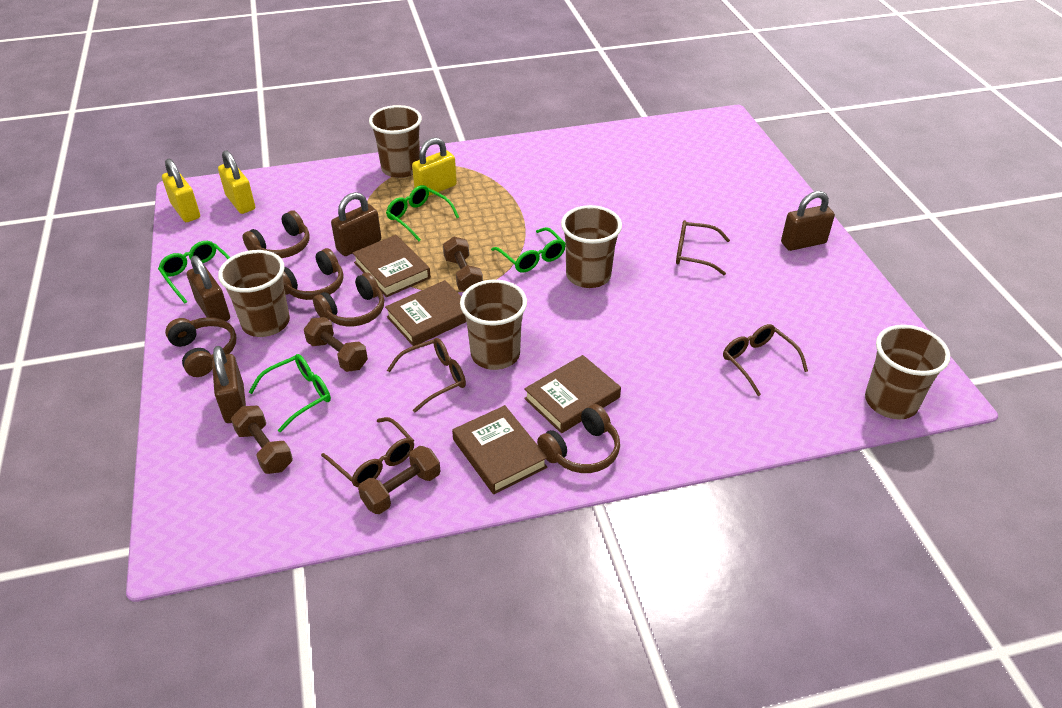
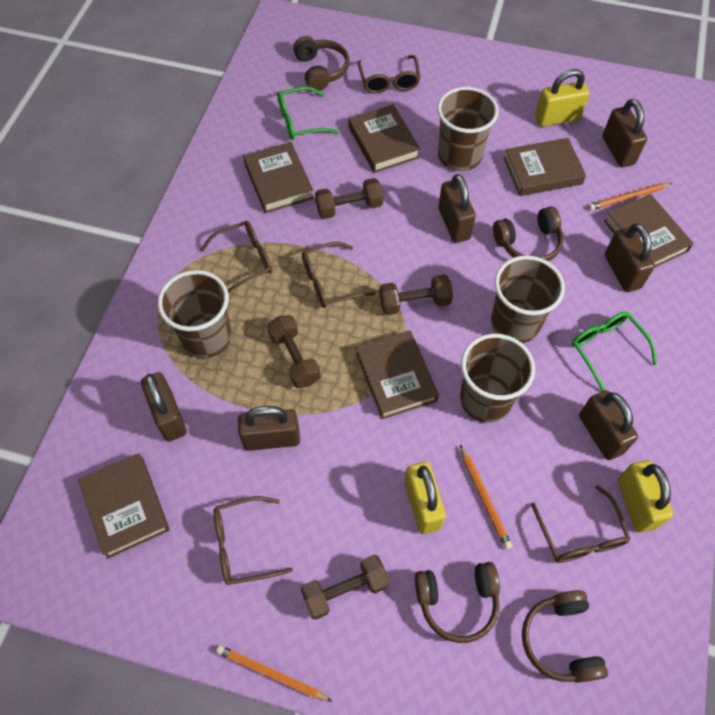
brown book: [353,235,431,297] [385,280,466,346] [452,405,548,494] [524,355,621,433] = 4 -> [78,453,170,558] [243,142,314,213] [348,104,420,173] [356,330,439,419] [504,138,586,196] [604,194,694,267] = 6
brown cup: [218,250,290,337] [369,105,422,178] [460,280,527,370] [561,205,622,288] [865,325,950,419] = 5 -> [158,270,232,358] [437,87,499,171] [460,334,535,422] [491,255,565,343] = 4
brown glasses: [321,417,414,487] [387,338,466,413] [676,220,730,275] [723,324,808,396] = 4 -> [200,221,272,293] [213,496,293,585] [302,242,375,308] [357,55,420,93] [531,485,631,563] = 5
brown headphones: [165,317,236,377] [243,210,310,258] [283,248,343,300] [313,272,384,326] [537,404,620,473] = 5 -> [293,36,350,91] [415,562,500,643] [493,206,564,261] [522,590,608,683] = 4
brown padlock: [187,256,230,321] [212,346,246,423] [331,192,381,256] [781,191,835,251] = 4 -> [141,372,187,442] [238,406,300,451] [438,174,476,243] [579,390,638,460] [602,99,647,167] [605,223,655,292] = 6
green glasses: [158,241,230,304] [249,354,331,432] [386,185,459,241] [491,227,566,272] = 4 -> [277,86,339,140] [572,312,657,391] = 2
orange pencil: none = 0 -> [216,645,332,701] [460,445,512,549] [588,183,672,210] = 3

